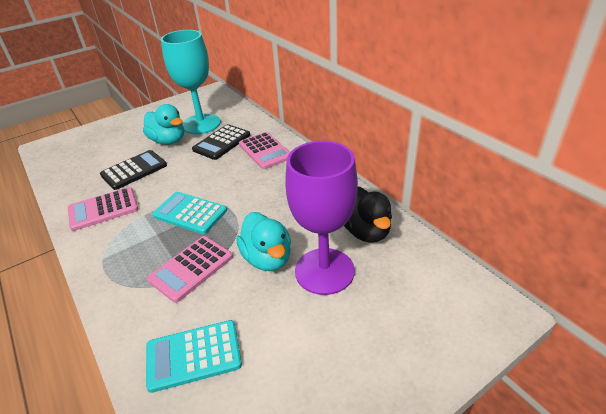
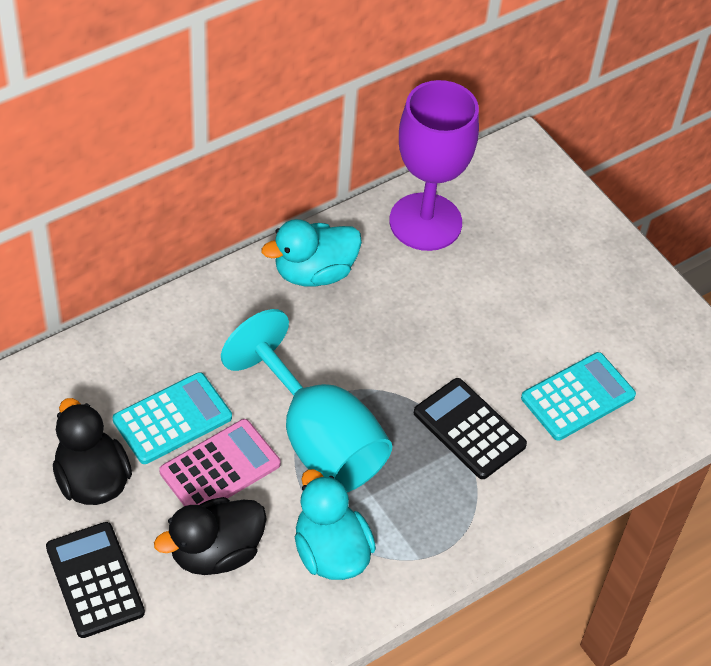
black duck: [344,187,392,243] = 1 -> [53,398,132,505] [154,497,267,575] = 2
pink calculator: [68,187,138,231] [147,236,233,303] [239,132,290,169] = 3 -> [159,419,281,506] = 1

